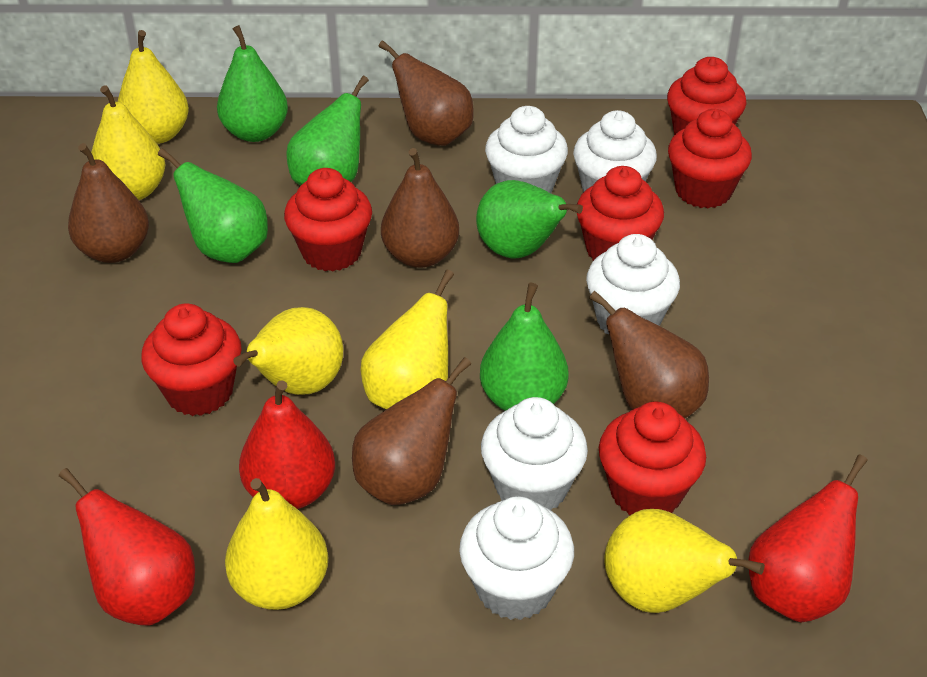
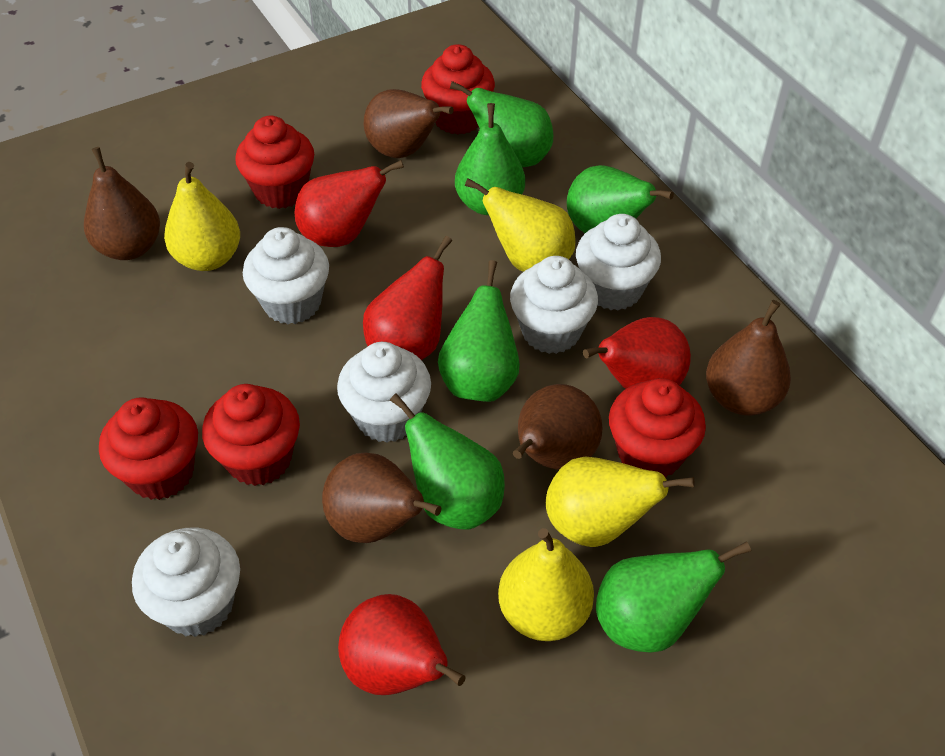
green pear: [158,148,268,263] [217,25,288,142] [286,76,369,186] [476,180,583,259] [480,283,569,411] = 5 -> [390,393,505,530] [438,260,520,402] [450,81,553,167] [455,103,525,215] [567,165,674,233] [596,541,751,653] = 6
red cupcake: [141,304,242,416] [284,168,372,272] [577,166,664,261] [599,402,706,515] [667,57,747,135] [668,109,752,208] = 6 -> [99,397,198,500] [202,384,300,486] [235,116,314,209] [421,44,495,134] [609,378,706,478] = 5
red pear: [59,468,195,626] [239,380,335,509] [748,455,867,623] = 3 -> [295,160,404,247] [338,594,466,695] [363,236,452,360] [583,317,691,389] = 4
yellow pear: [91,85,166,200] [118,30,189,144] [225,478,328,610] [233,307,343,395] [361,270,454,410] [604,509,765,613] = 6 -> [164,162,240,271] [465,178,576,272] [498,528,594,641] [546,457,694,547] = 4

